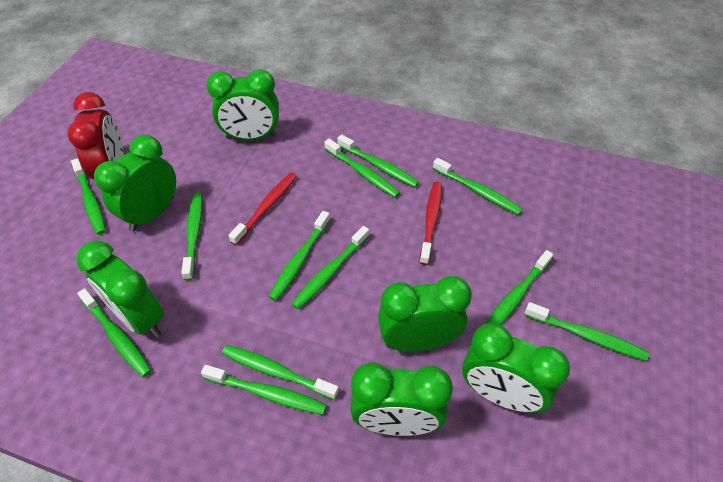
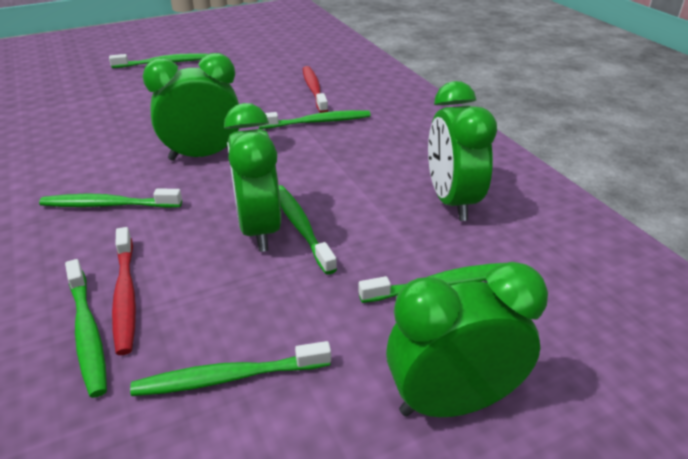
green clock: [77,241,164,337] [94,135,176,232] [206,69,279,140] [350,363,453,436] [378,276,472,352] [462,323,570,413] = 6 -> [143,53,239,161] [224,103,281,252] [386,262,548,417] [428,81,497,221] = 4
green toothbrush: [71,158,106,235] [77,288,151,377] [182,193,202,280] [201,365,327,415] [222,345,339,400] [269,211,330,301] [292,226,369,309] [324,139,400,198] [337,134,419,187] [433,158,523,215] [485,250,553,325] [525,302,649,361] = 12 -> [39,189,182,208] [65,259,107,398] [109,53,208,68] [130,341,331,396] [259,110,370,129] [279,185,337,275] [358,263,504,303] = 7
red clock: [67,92,124,179] = 1 -> none = 0

